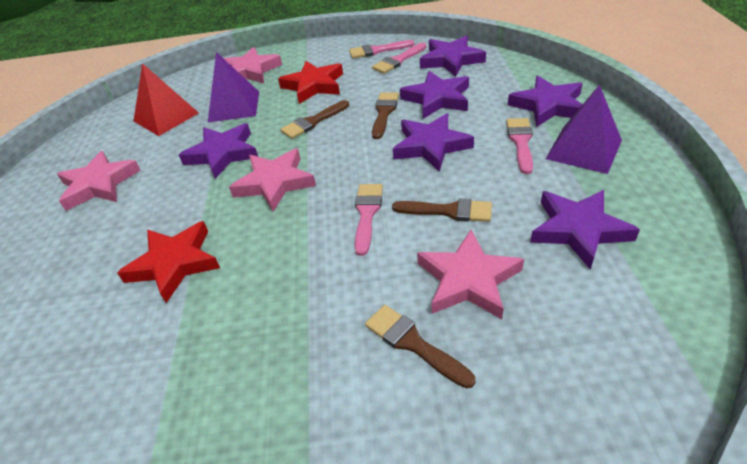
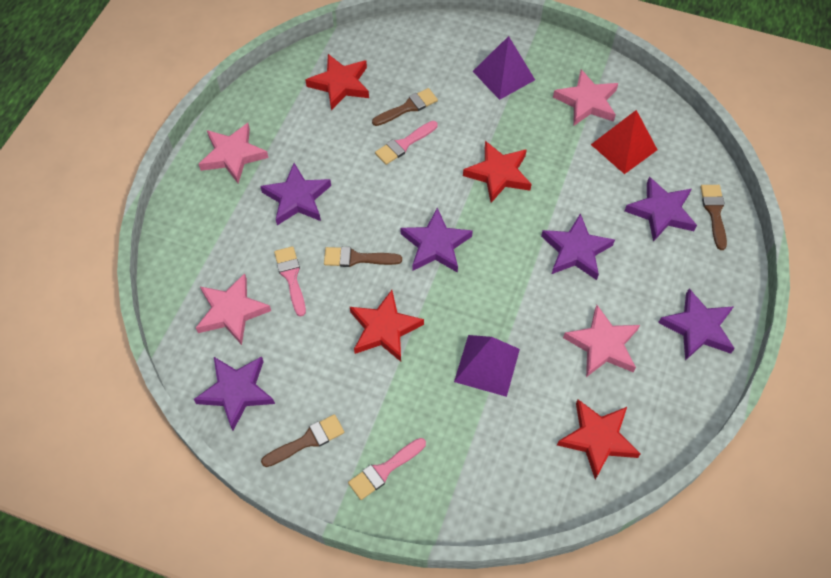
pink brush: [349,40,414,59] [355,184,383,256] [372,43,426,74] [506,118,533,174] = 4 -> [274,246,306,317] [348,438,426,500] [375,121,437,165] = 3
red star: [117,221,220,303] [278,61,343,104] = 2 -> [306,54,369,110] [350,290,424,362] [463,141,531,203] [557,399,640,479] = 4

